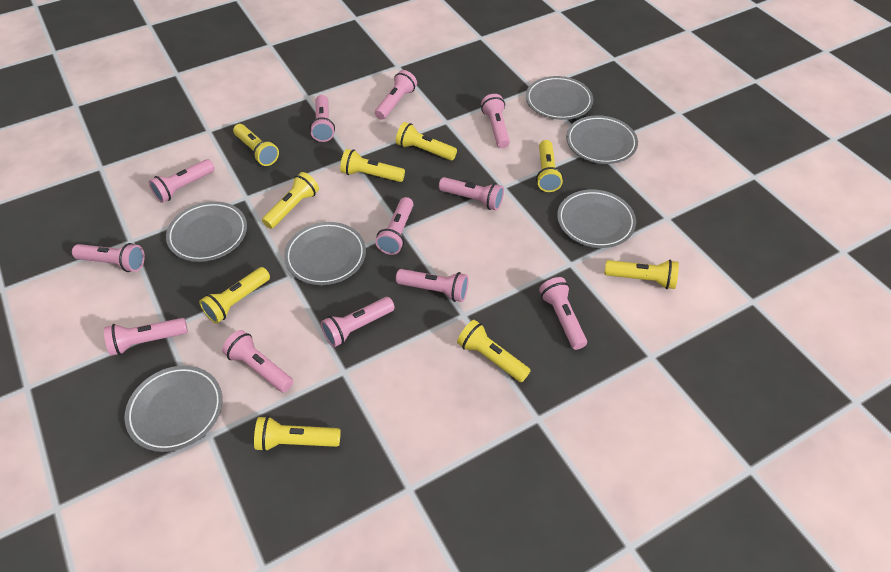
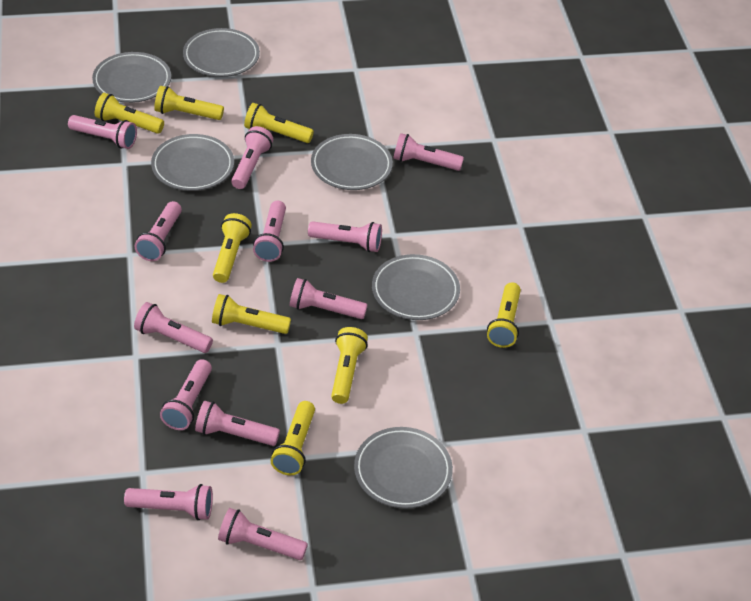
yellow flashlight: [199,267,270,324] [233,124,279,166] [254,416,341,452] [262,172,319,229] [340,149,405,182] [396,122,457,161] [457,320,531,382] [536,140,563,192] [604,260,679,289] = 9 -> [95,93,164,134] [154,86,224,120] [212,294,291,334] [213,213,252,283] [244,103,314,143] [271,401,315,475] [331,327,368,404] [487,282,521,348] = 8

